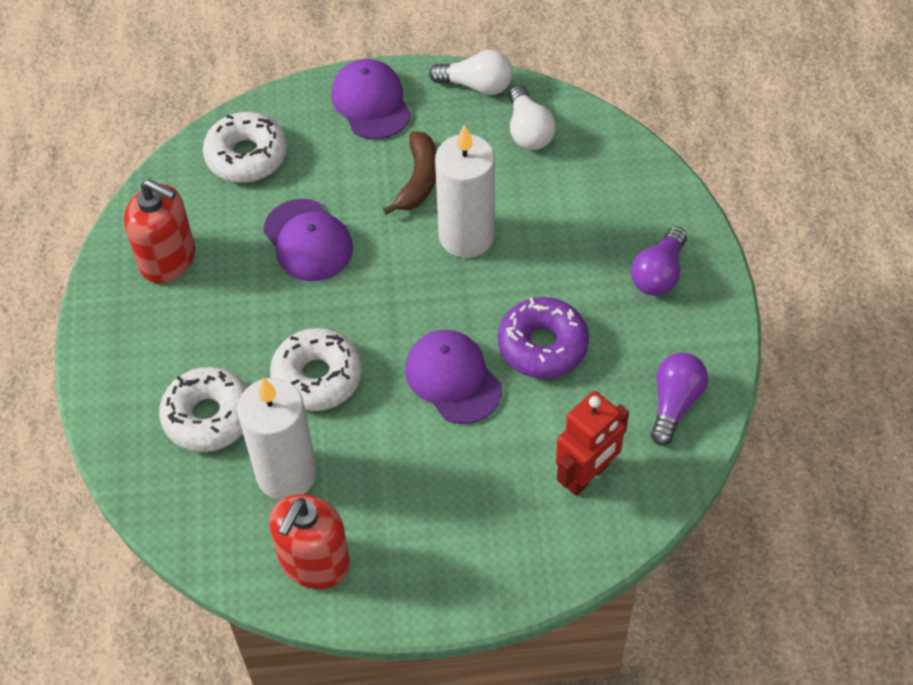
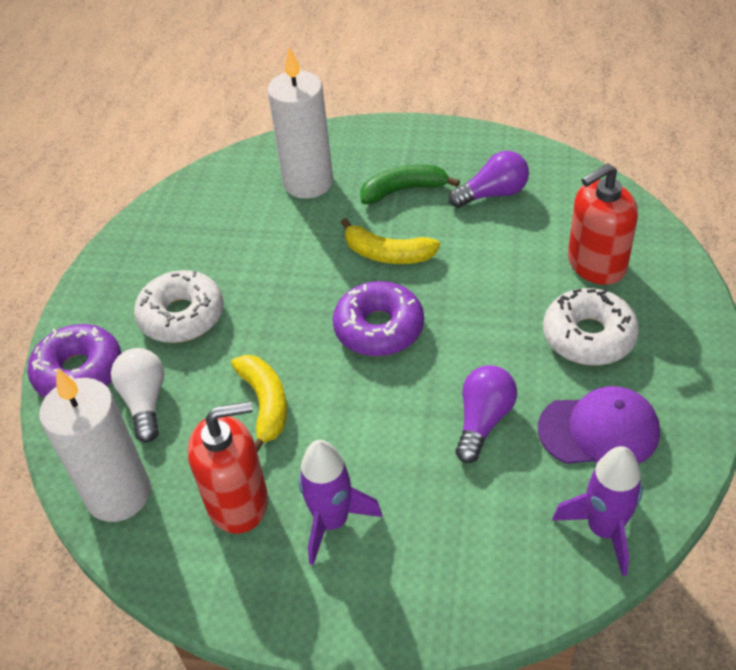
brown banana: [383,131,437,215] = 1 -> none = 0
green banana: none = 0 -> [360,165,460,204] = 1
purple cap: [263,199,353,281] [331,59,411,139] [405,330,502,424] = 3 -> [538,386,660,464] = 1
purple donut: [498,297,589,379] = 1 -> [27,324,122,398] [333,281,424,356] = 2
purple rocket: none = 0 -> [298,440,382,565] [552,446,643,576] = 2
red robot: [556,391,629,496] = 1 -> none = 0
white donut: [159,367,248,452] [203,112,287,183] [270,328,362,411] = 3 -> [134,270,224,343] [543,288,639,366] = 2
white light bulb: [429,50,513,95] [509,85,556,150] = 2 -> [111,348,164,442] = 1
yellow banana: none = 0 -> [231,355,287,452] [341,218,440,264] = 2

